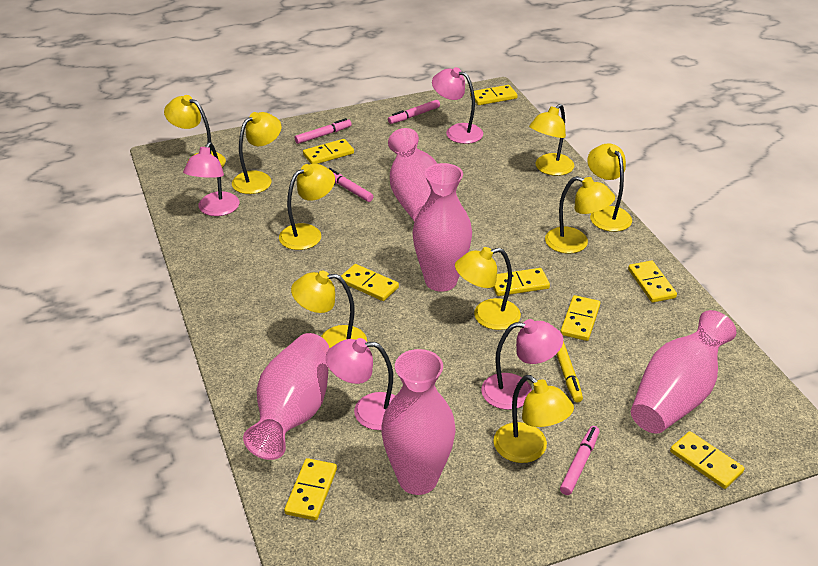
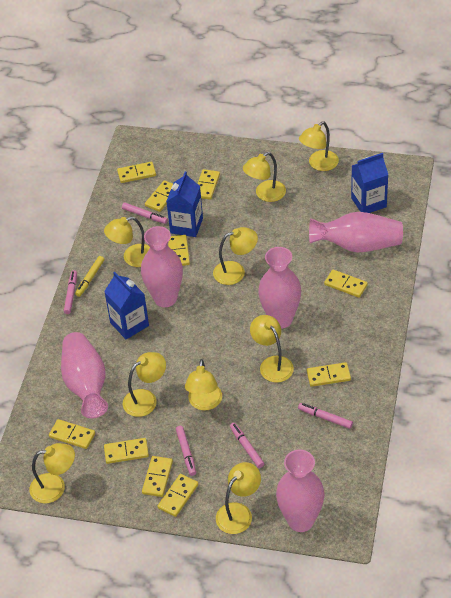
blue carton: none = 0 -> [104,272,149,340] [166,171,203,237] [351,153,388,213] = 3
pink lamp: [183,142,240,216] [326,338,395,430] [432,67,483,144] [481,319,563,410] = 4 -> none = 0
pink marker: [295,118,352,144] [328,168,374,202] [388,100,440,124] [560,426,599,495] = 4 -> [64,270,77,314] [122,203,168,224] [176,426,196,476] [230,423,264,468] [298,403,353,429] = 5
yellow domino: [284,458,337,520] [303,139,354,164] [341,264,399,301] [470,85,518,105] [493,268,550,296] [560,295,600,341] [628,261,677,303] [670,431,745,489] = 8 -> [49,419,95,449] [104,438,149,464] [117,162,156,183] [142,456,173,497] [145,180,173,212] [158,474,198,517] [168,235,190,266] [198,169,220,200] [307,362,351,387] [324,270,368,298] = 10

